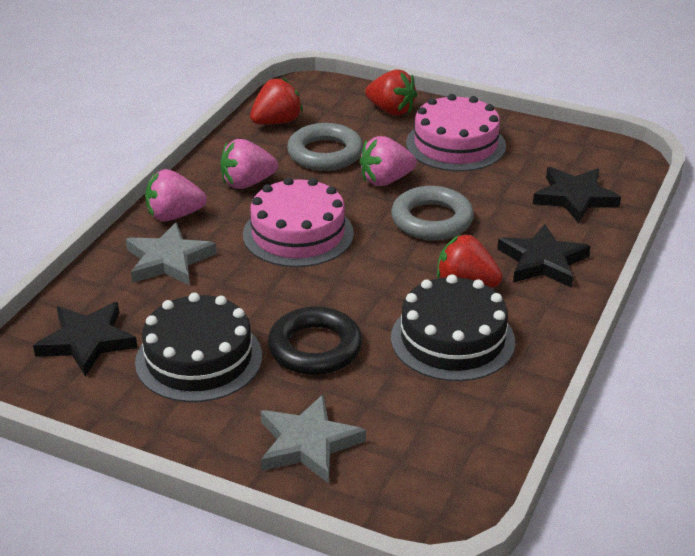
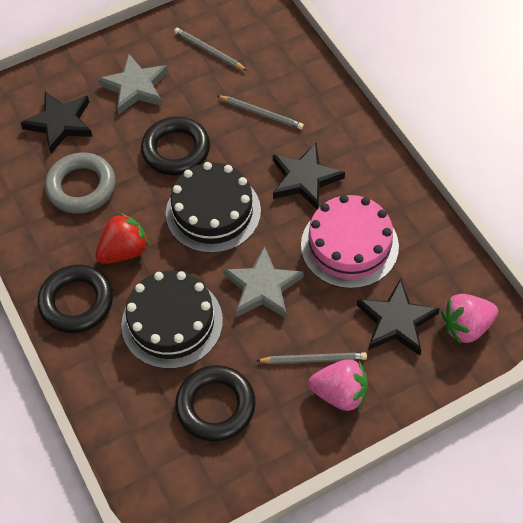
black ring: [268,307,362,375] = 1 -> [38,265,113,333] [141,117,210,175] [175,365,256,442] = 3
grey pencil: none = 0 -> [174,28,247,71] [217,95,304,129] [256,352,367,364] = 3
grey ring: [287,123,363,171] [391,186,474,240] = 2 -> [45,153,116,214] = 1
pink cake: [243,177,354,267] [406,94,506,171] = 2 -> [301,195,399,289] = 1
pink strawberry: [145,169,207,221] [220,139,278,189] [359,136,417,186] = 3 -> [308,359,368,411] [441,294,498,344] = 2
red strawberry: [250,78,303,125] [365,69,417,116] [437,234,502,288] = 3 -> [95,213,149,264] = 1

